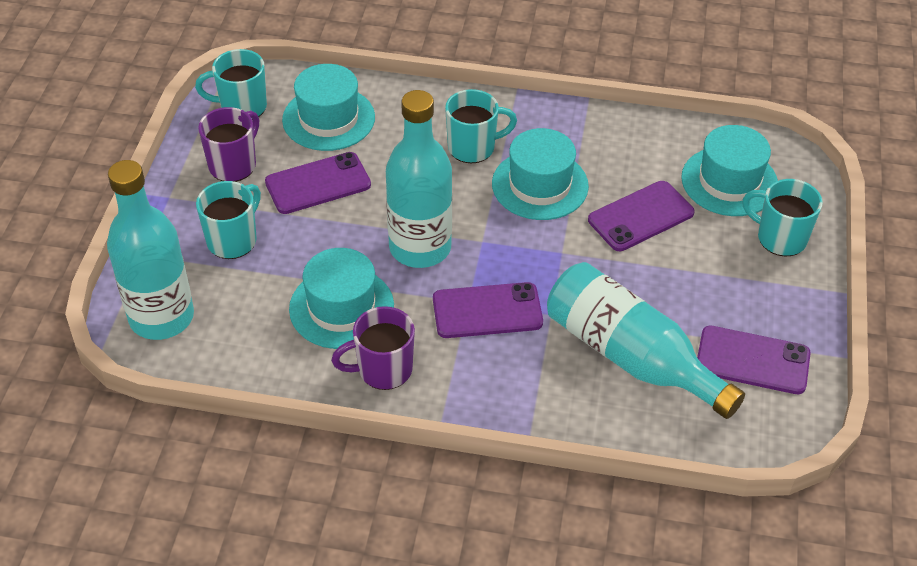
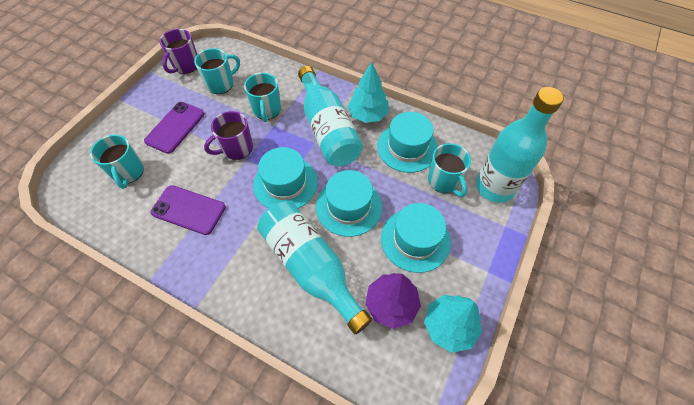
purple phone: [265,152,371,214] [433,282,543,338] [588,181,695,251] [697,325,811,394] = 4 -> [144,102,205,154] [151,185,226,235] = 2
purple tree: none = 0 -> [365,273,421,329] = 1
turquoise tree: none = 0 -> [347,62,389,123] [424,295,482,353] = 2

